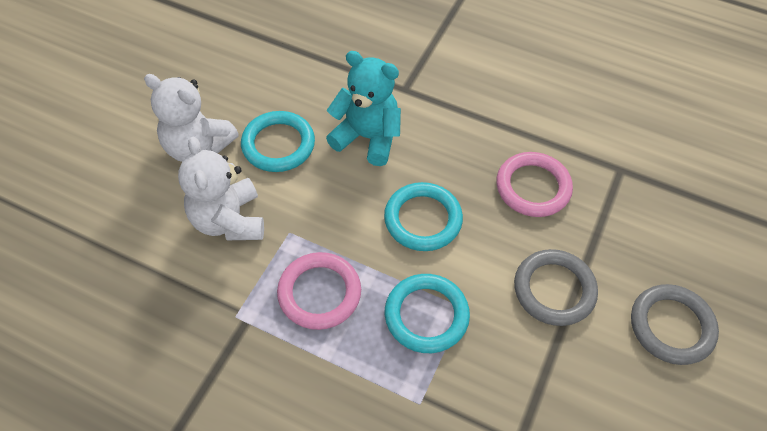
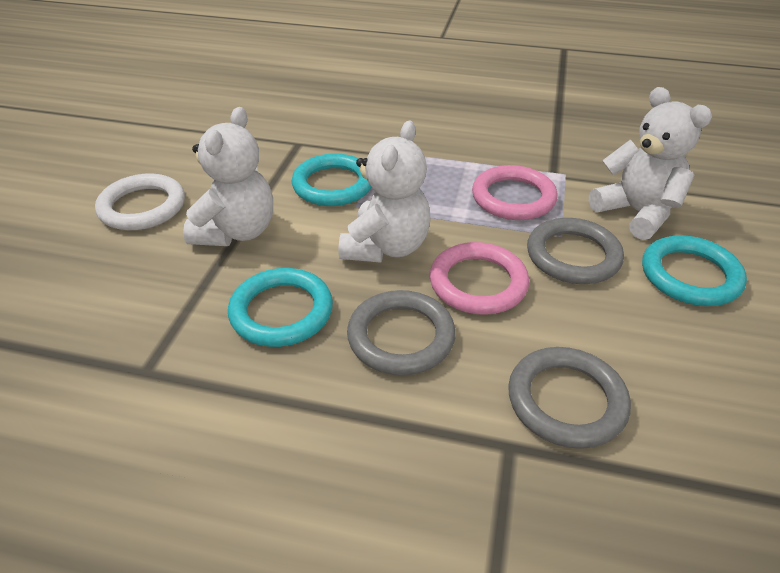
grey ring: [514,249,598,326] [631,284,719,365] = 2 -> [347,290,456,375] [508,347,631,449] [527,218,624,284] = 3
turquoise teddy bear: [326,51,401,166] = 1 -> none = 0
white ring: none = 0 -> [95,173,185,230] = 1
white teddy bear: [144,74,239,162] [178,137,264,240] = 2 -> [183,107,273,246] [339,120,431,263] [589,87,712,240] = 3

